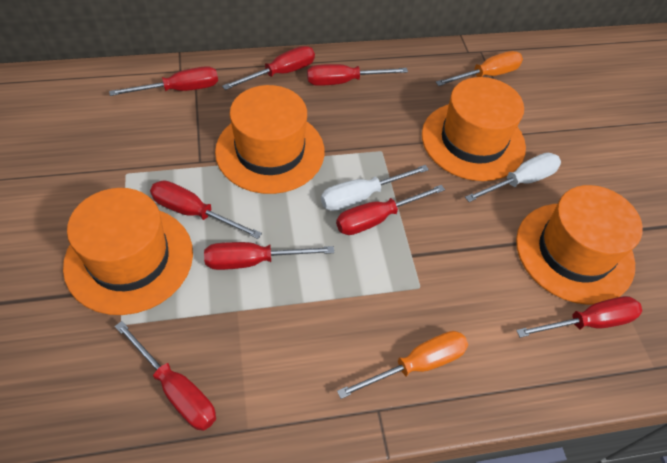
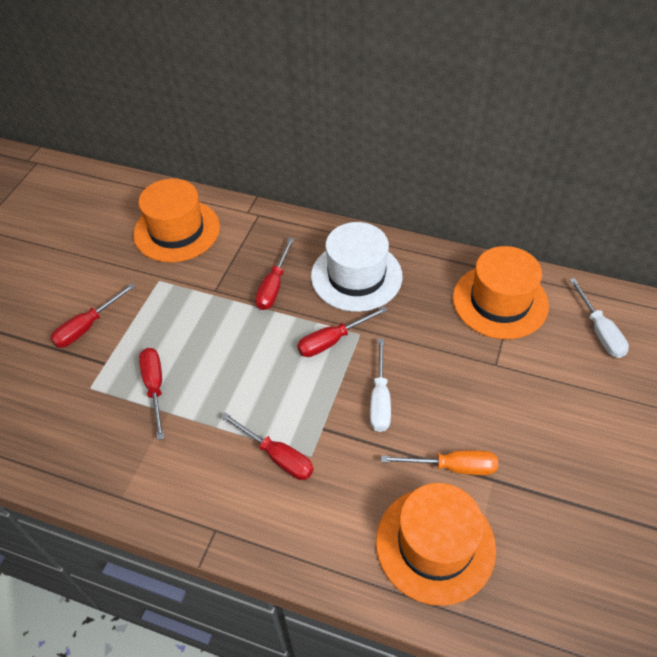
orange hat: [63,188,193,315] [215,85,325,194] [422,77,526,181] [516,185,643,305] = 4 -> [133,179,220,262] [376,483,496,606] [453,246,549,339] = 3
orange screwdriver: [337,331,468,399] [436,51,523,86] = 2 -> [381,450,498,475] = 1
red screwdriver: [109,66,218,96] [115,321,216,431] [150,180,262,239] [204,242,334,270] [222,46,315,90] [307,64,408,86] [336,185,445,235] [516,296,642,338] = 8 -> [50,283,135,348] [139,348,164,440] [221,412,314,480] [255,237,294,310] [297,306,388,357] = 5
white hat: none = 0 -> [311,222,403,312] = 1

